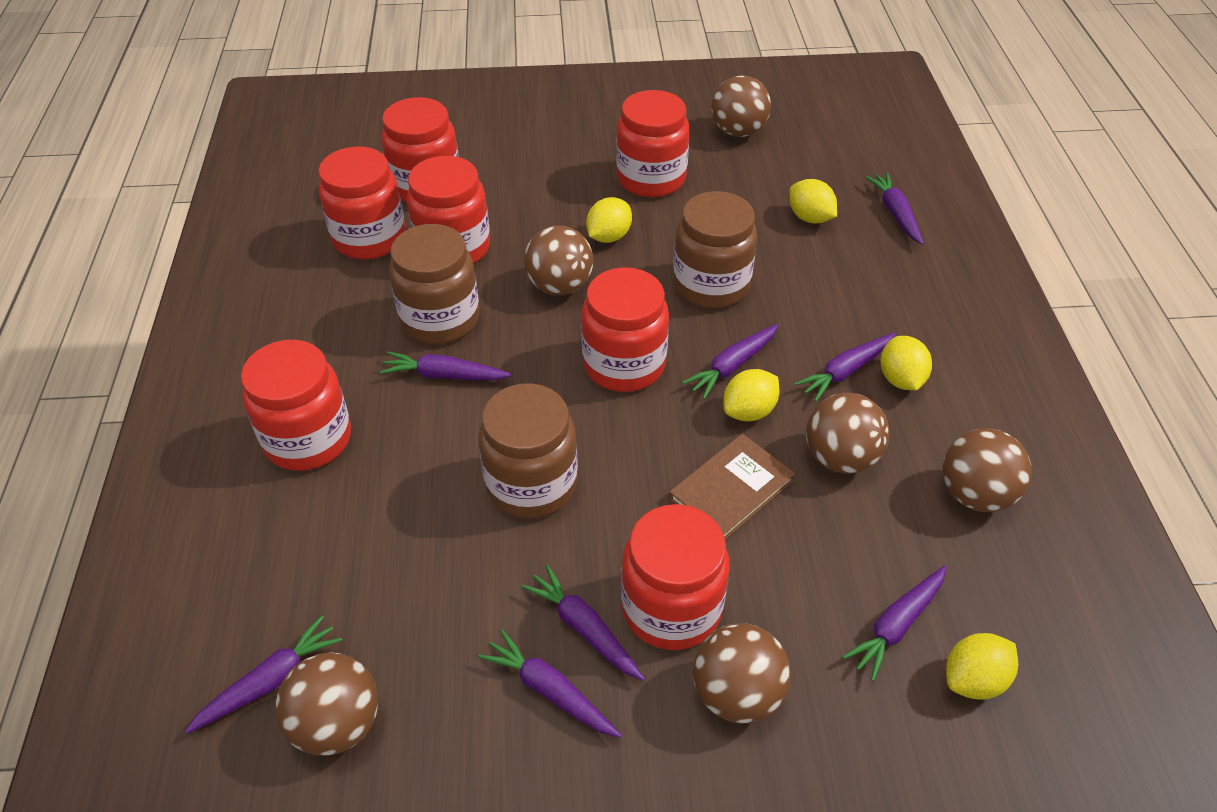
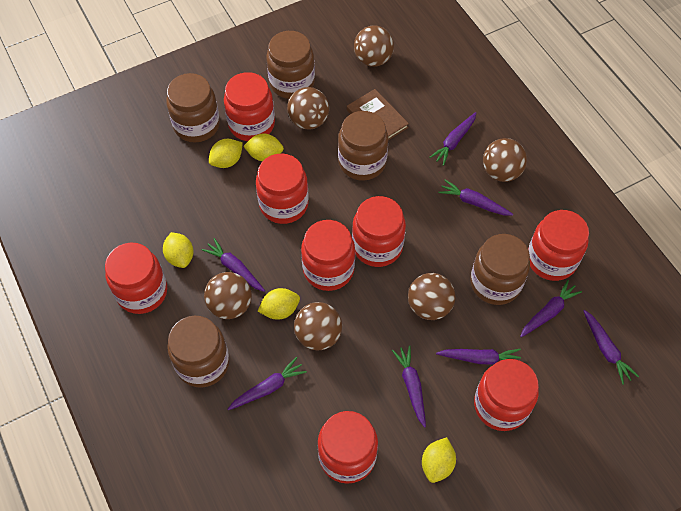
brown jar: [389,224,480,344] [478,383,578,519] [673,191,757,308] = 3 -> [166,73,220,143] [167,316,230,388] [266,31,315,99] [338,111,388,181] [470,234,530,305] = 5
red jar: [241,340,351,471] [319,147,405,259] [381,97,459,202] [407,156,490,264] [581,267,669,392] [616,90,690,197] [621,504,730,650] = 7 -> [105,243,167,314] [224,72,275,141] [256,154,309,224] [301,220,355,291] [318,411,378,484] [352,196,406,267] [474,359,539,431] [528,210,589,281] = 8

